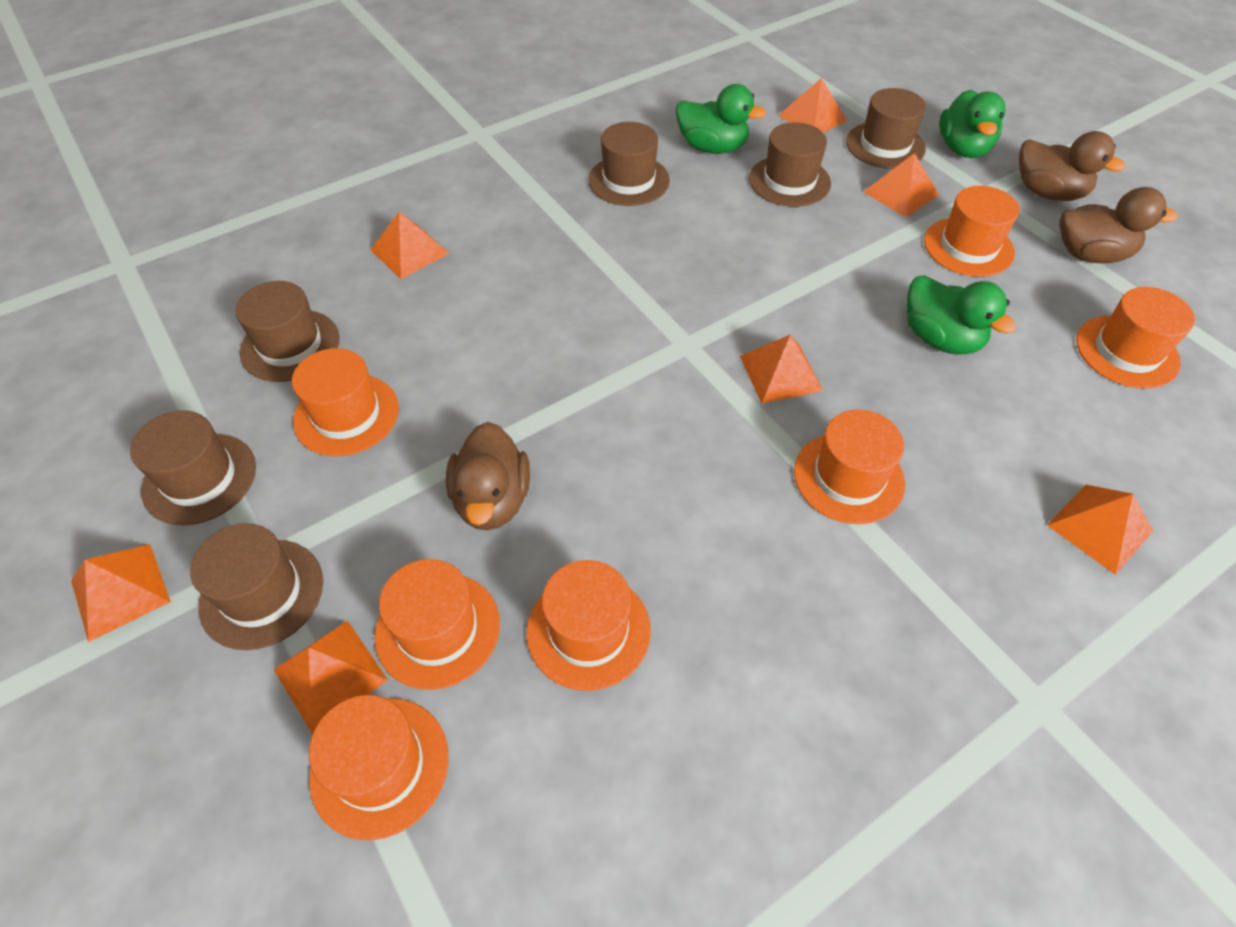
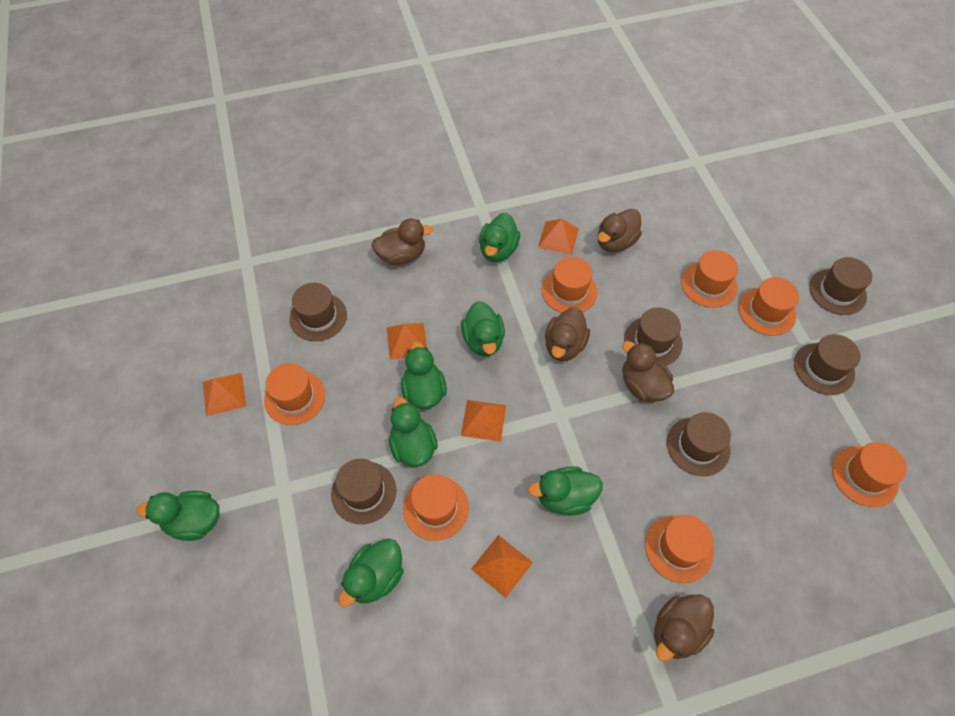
brown duck: [446,422,530,530] [1019,131,1125,201] [1059,187,1178,263] = 3 -> [371,218,433,265] [545,307,590,361] [597,209,642,252] [622,341,674,402] [654,595,714,662] = 5
green duck: [676,84,766,154] [906,275,1016,355] [939,90,1006,158] = 3 -> [136,491,219,541] [338,539,404,607] [389,397,438,467] [401,342,447,409] [461,301,505,356] [479,213,520,262] [528,466,603,516] = 7
orange pyramid: [71,544,171,642] [273,620,388,734] [370,212,450,279] [740,335,823,404] [778,78,848,133] [863,153,939,218] [1047,485,1154,575] = 7 -> [203,373,246,416] [387,323,427,360] [461,400,506,442] [471,535,533,598] [538,219,579,255] = 5

